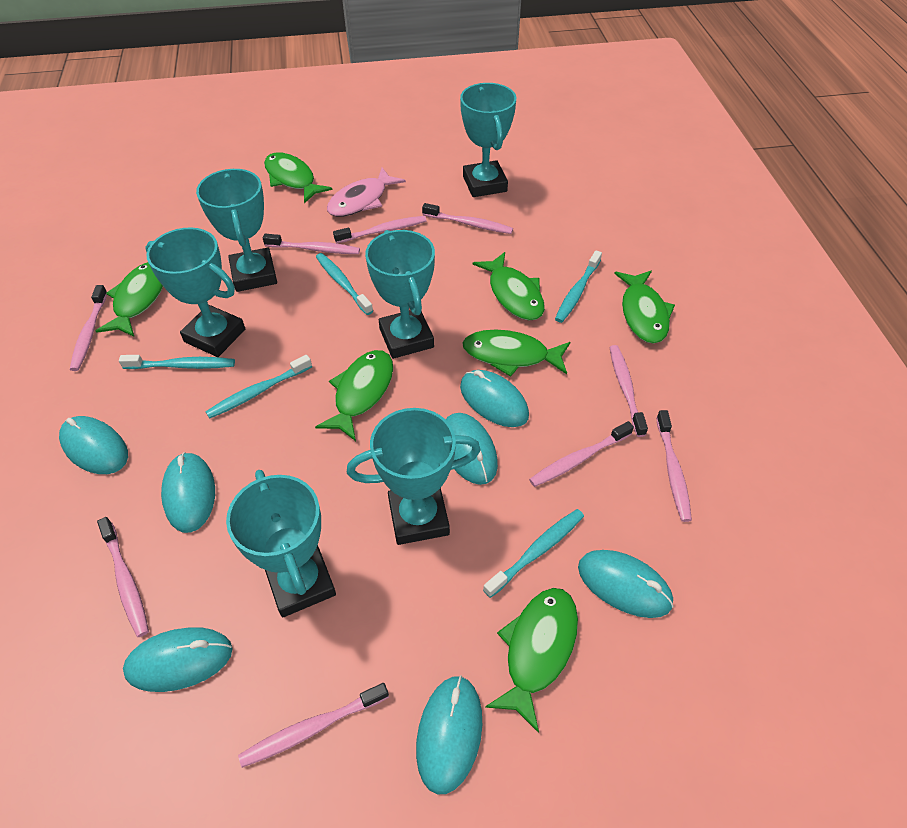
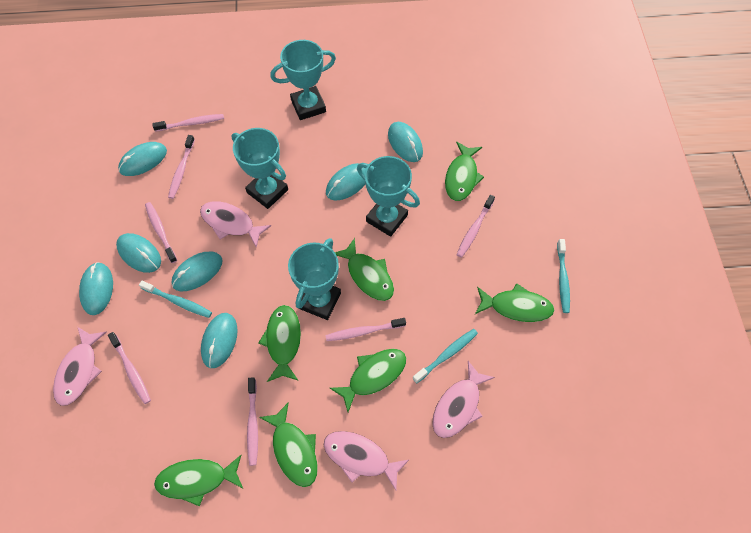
pink fish: [327,168,406,217] = 1 -> [53,327,107,406] [200,201,271,248] [324,431,409,490] [432,361,495,438] = 4
pink toothbrush: [70,285,107,371] [97,517,149,637] [238,683,389,768] [263,234,360,254] [333,216,426,244] [422,203,513,234] [529,421,634,487] [609,345,648,437] [656,410,692,522] = 9 -> [108,332,151,404] [145,202,177,263] [152,114,224,132] [168,135,195,199] [247,377,258,466] [325,318,406,341] [456,195,495,258] = 7
turquoise toothbrush: [119,355,235,369] [206,355,312,418] [316,253,373,315] [483,509,584,598] [555,250,602,323] = 5 -> [139,281,212,318] [412,329,478,383] [557,239,570,313] = 3
turquoise trophy: [145,227,245,357] [196,169,277,292] [226,470,336,617] [347,408,481,545] [365,230,435,359] [460,83,516,197] = 6 -> [232,128,288,209] [270,40,336,120] [288,238,341,320] [357,156,420,237] = 4

